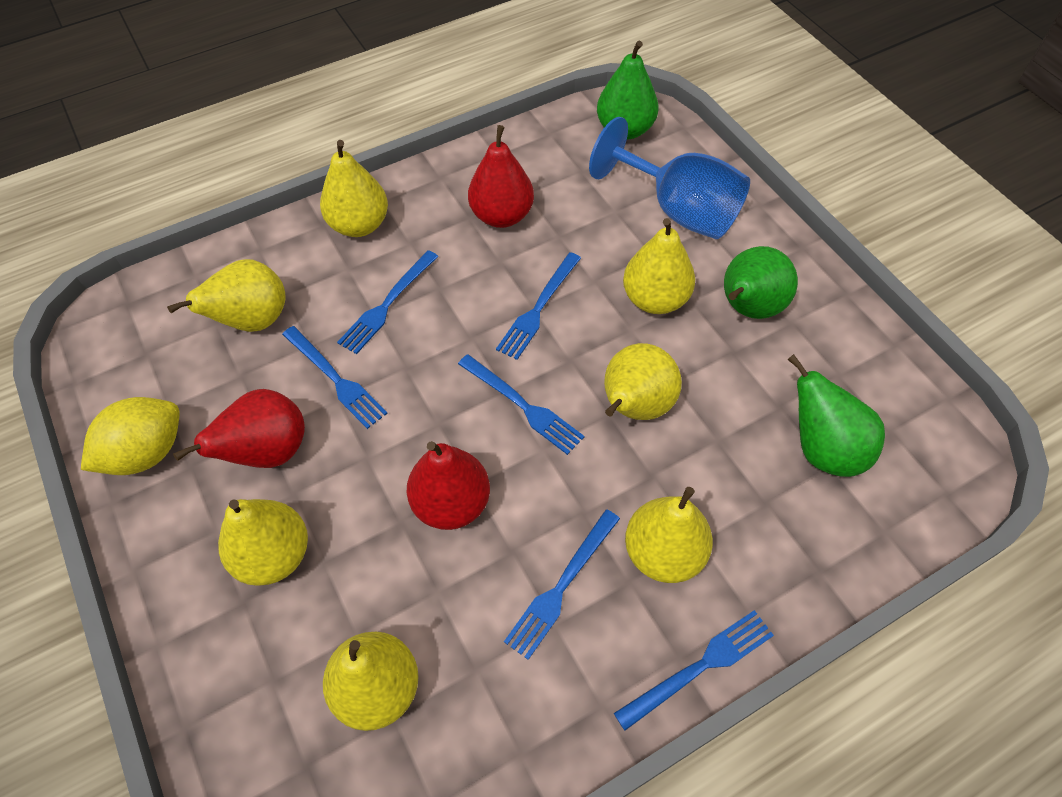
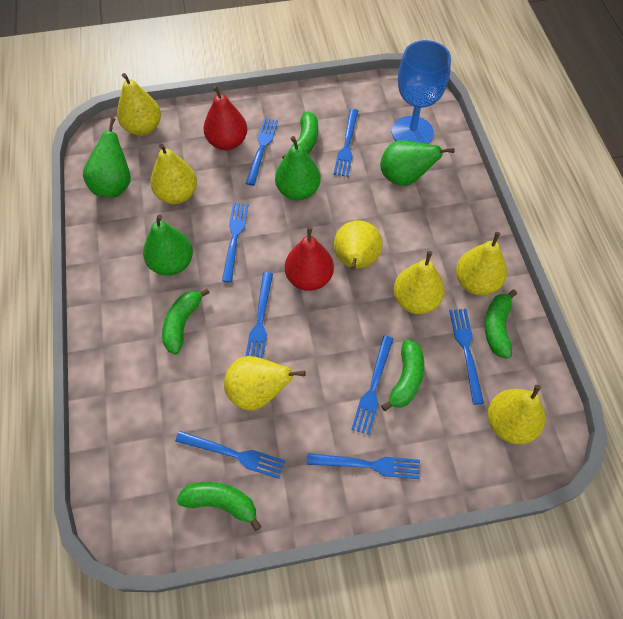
blue fork: [282,326,388,429] [337,250,439,354] [458,354,585,455] [496,252,581,360] [504,509,620,660] [614,610,774,731] = 6 -> [175,431,285,479] [222,203,248,282] [246,118,278,186] [246,272,273,359] [307,453,420,479] [334,109,358,177] [351,335,393,435] [449,309,484,405] = 8
green banana: none = 0 -> [162,289,210,354] [177,482,262,531] [283,112,318,159] [381,339,424,411] [485,290,517,359] = 5
green pear: [597,41,659,139] [724,246,798,319] [787,354,885,477] = 3 -> [83,117,131,198] [143,214,193,276] [275,136,321,200] [380,140,455,186] = 4
red pear: [173,389,305,468] [407,441,490,530] [468,125,534,228] = 3 -> [203,85,247,151] [285,227,334,291] = 2
yellow lemon: [81,397,180,475] = 1 -> none = 0

